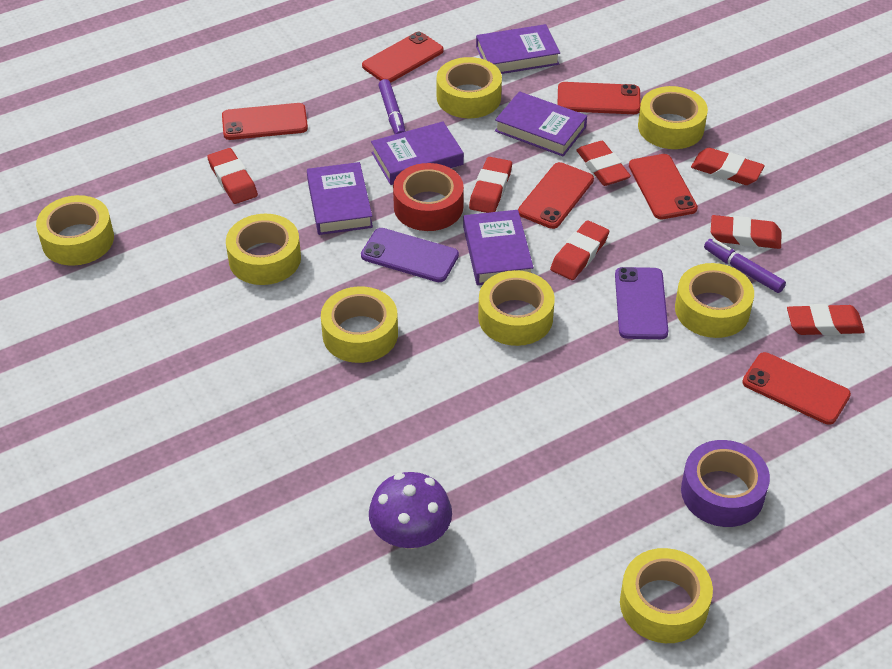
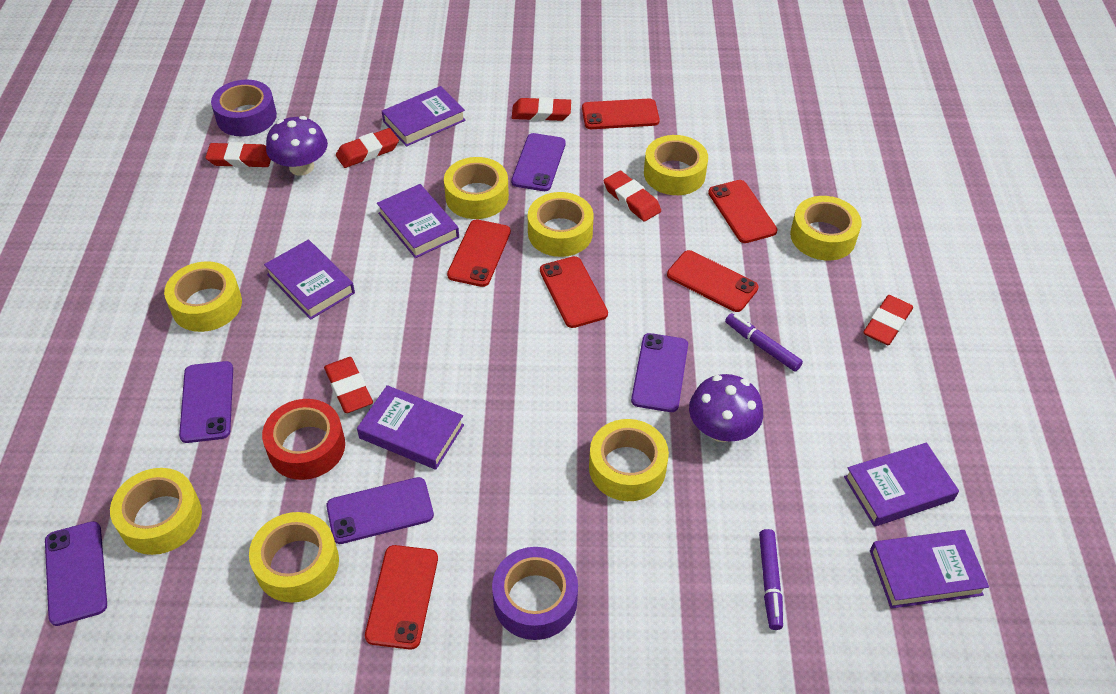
purple book: [307,162,373,235] [371,121,464,185] [463,210,534,285] [476,24,560,74] [495,91,587,156] = 5 -> [264,240,355,320] [357,385,464,470] [377,184,459,258] [382,86,466,147] [844,443,959,527] [870,530,989,609] = 6
purple mushroom: [369,472,452,549] = 1 -> [266,116,328,175] [689,374,763,442] = 2
purple phone: [361,228,459,282] [615,267,668,339] = 2 -> [45,521,107,626] [179,361,233,443] [326,477,434,544] [511,133,566,191] [631,333,688,412] = 5
purple tape: [681,440,770,527] = 1 -> [211,80,277,137] [492,547,578,640] = 2
red eraser: [207,148,258,204] [469,157,512,213] [550,220,609,280] [576,141,631,186] [691,148,765,185] [711,215,781,249] [787,304,865,336] = 7 -> [205,142,271,168] [324,357,373,413] [336,128,399,168] [512,97,571,121] [604,170,661,221] [863,295,913,345] = 6

